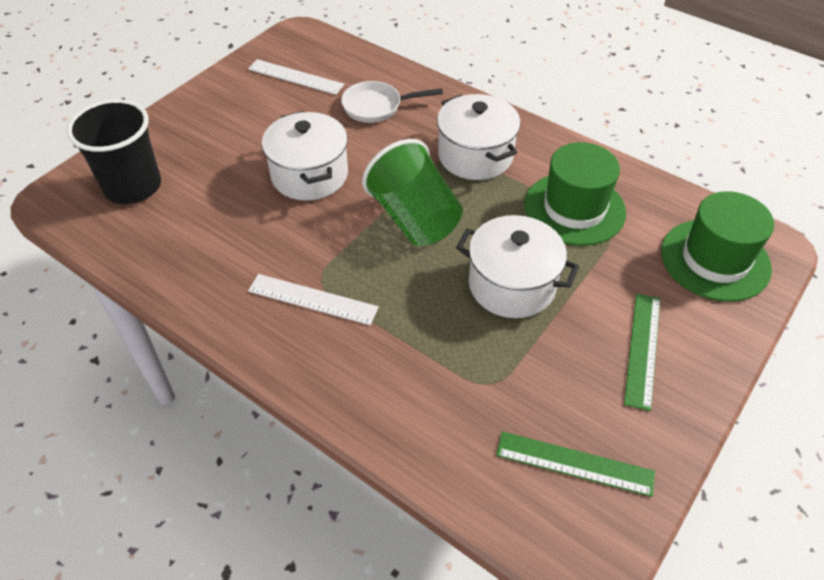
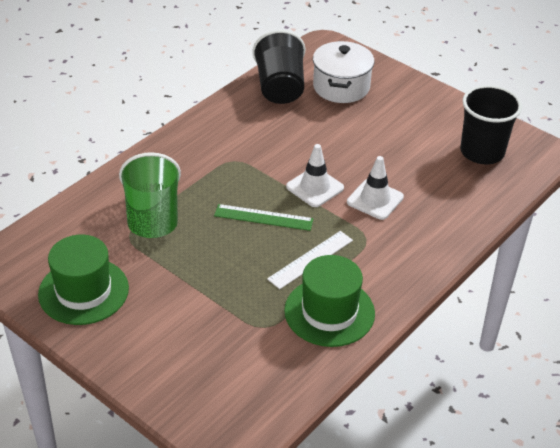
black cup: [67,99,161,204] = 1 -> [253,30,306,104] [460,85,522,164] = 2
green ruler: [496,431,655,497] [624,293,660,411] = 2 -> [214,204,314,231] = 1
white pan: [341,81,443,123] = 1 -> none = 0
white pot: [262,111,348,201] [437,94,521,180] [456,215,579,318] = 3 -> [313,41,374,103] = 1
white ruler: [248,59,344,95] [248,274,379,325] = 2 -> [267,231,353,289] = 1
white traffic cone: none = 0 -> [286,144,344,207] [347,156,404,220] = 2

